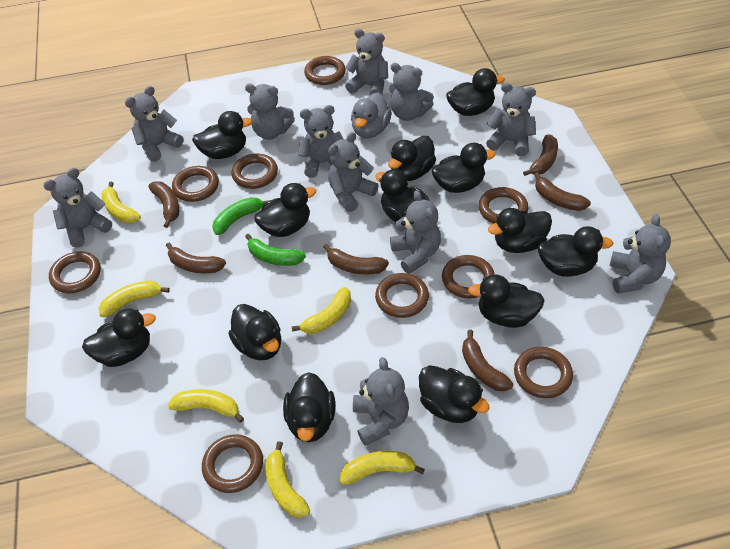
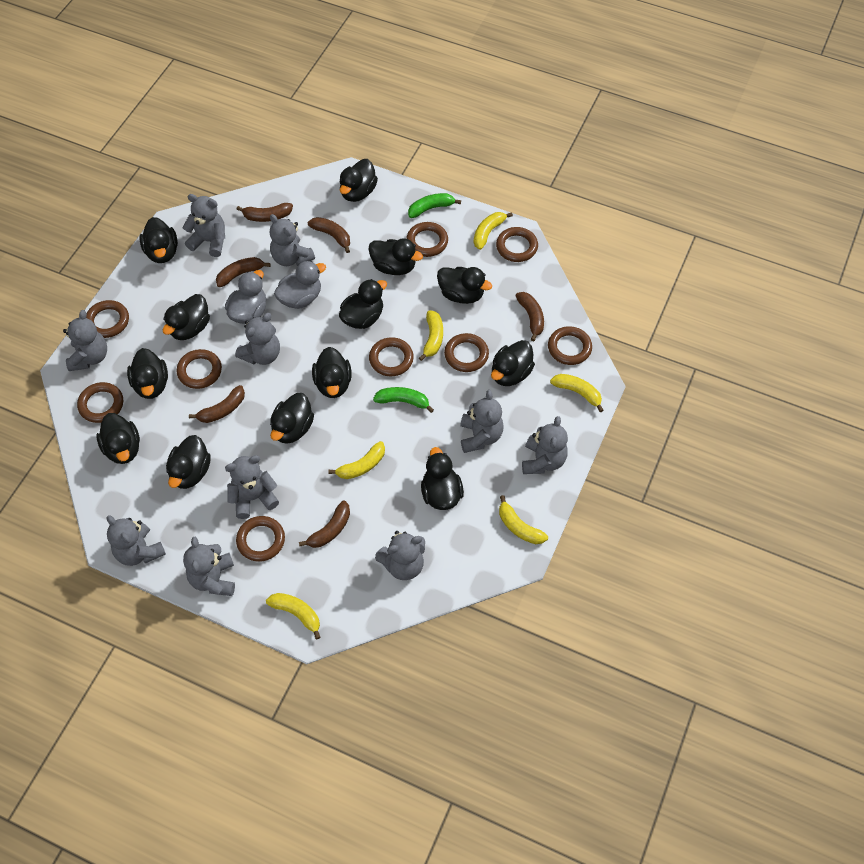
grey duck: [351,92,392,138] = 1 -> [225,270,266,324] [274,261,326,309] = 2
grey teddy bear: [43,168,112,247] [125,86,184,162] [245,84,295,140] [298,105,343,178] [328,132,379,212] [345,29,388,95] [353,357,409,446] [389,63,434,121] [390,190,441,274] [486,83,536,156] [610,214,671,293] = 11 -> [63,310,107,371] [106,515,166,566] [183,194,226,257] [183,537,235,596] [225,455,279,519] [235,313,280,365] [270,214,315,266] [375,531,425,580] [460,390,504,453] [522,416,568,474] = 10

